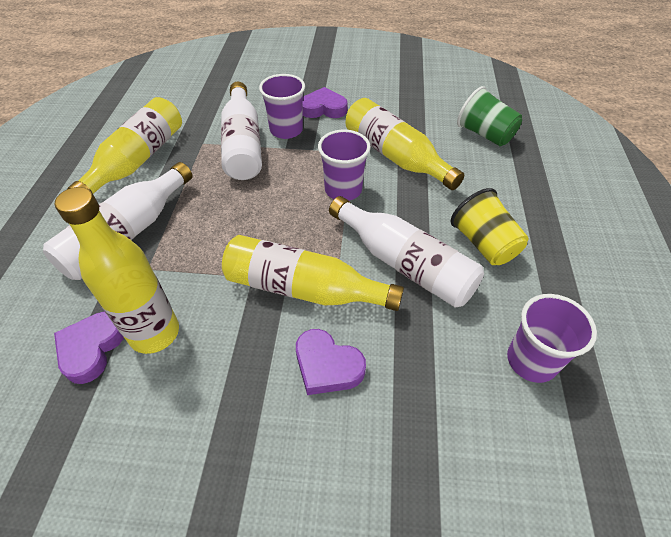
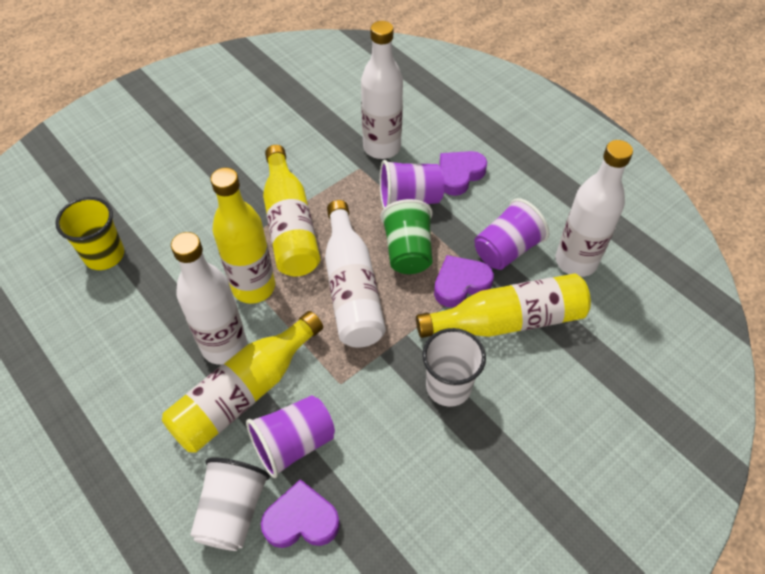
white bottle: [43,162,193,280] [221,82,262,180] [329,196,484,308] = 3 -> [171,232,247,365] [325,200,386,348] [361,21,403,159] [555,140,633,277] = 4
white cup: none = 0 -> [190,458,270,551] [422,328,486,407] = 2

